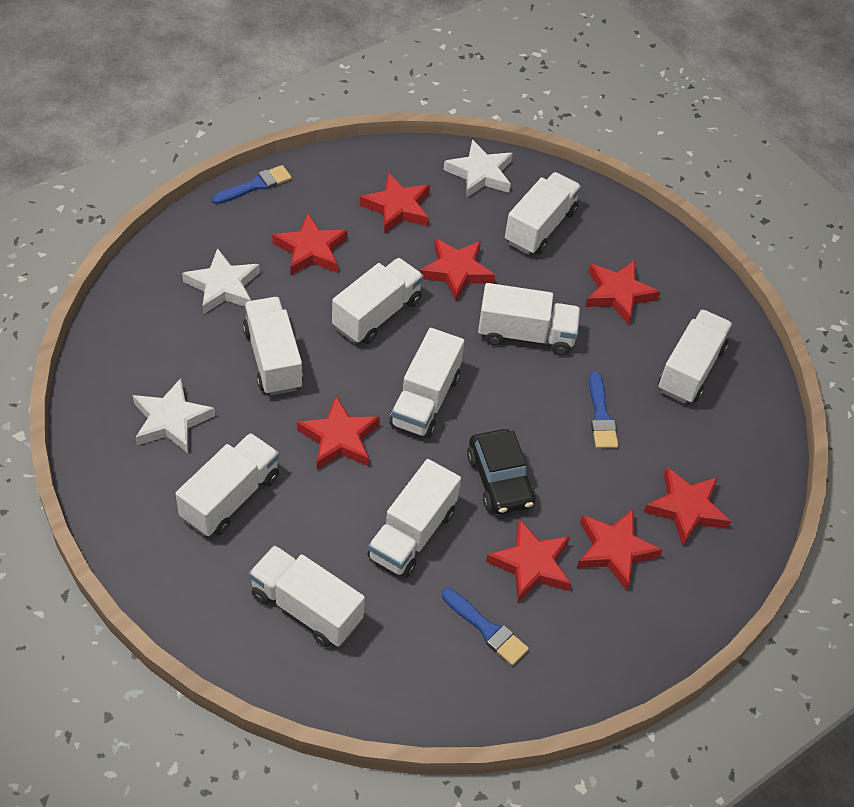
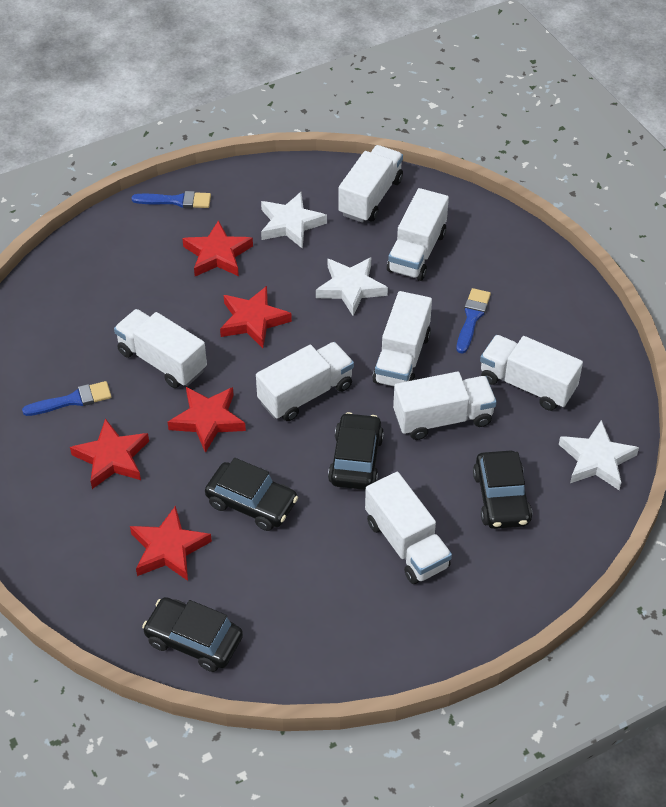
black car: [467,429,536,515] = 1 -> [142,597,243,672] [205,458,298,531] [328,412,384,490] [473,451,532,529] = 4
red star: [273,213,348,275] [297,396,380,469] [360,173,430,234] [419,238,495,301] [486,519,571,602] [577,509,663,590] [585,260,660,325] [644,467,731,546] = 8 -> [70,418,149,489] [130,506,212,581] [168,387,246,453] [182,220,253,276] [220,286,292,348] = 5
white truck: [175,433,279,536] [243,297,303,395] [249,545,365,647] [332,258,424,344] [367,459,461,578] [389,328,464,438] [478,283,580,355] [505,172,581,255] [658,309,733,404] = 9 -> [114,309,207,388] [256,342,354,421] [338,145,403,223] [365,472,452,584] [373,291,432,387] [387,188,449,281] [393,372,497,440] [480,335,583,411] = 8

